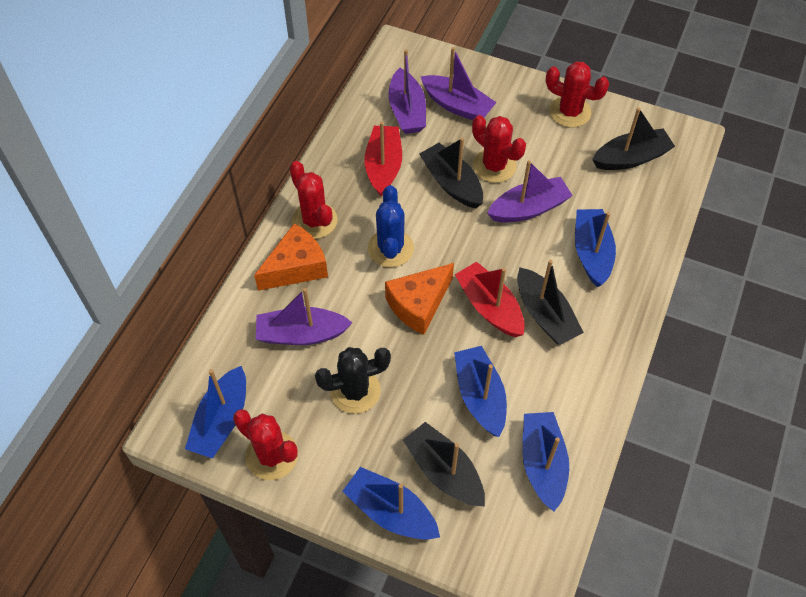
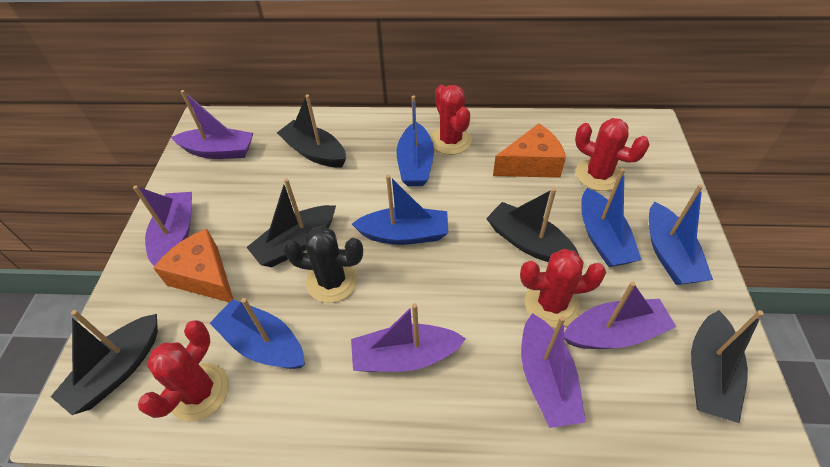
black boat: [403,422,485,507] [419,138,483,209] [517,260,584,345] [592,107,675,170] = 4 -> [51,310,158,415] [247,178,336,267] [277,95,346,167] [486,188,579,262] [691,310,764,423] = 5
blue cactus: [368,185,414,267] = 1 -> none = 0
purple boat: [256,288,352,345] [389,49,426,134] [420,47,497,120] [487,160,573,222] = 4 -> [133,185,192,266] [171,90,253,159] [351,303,466,372] [521,313,586,428] [564,281,676,349] = 5
red boat: [364,121,402,197] [455,261,525,337] = 2 -> none = 0

